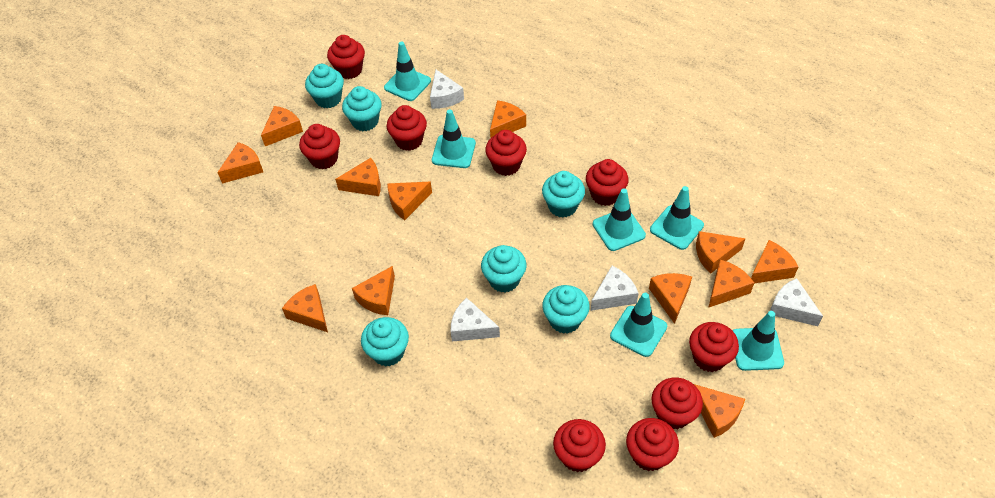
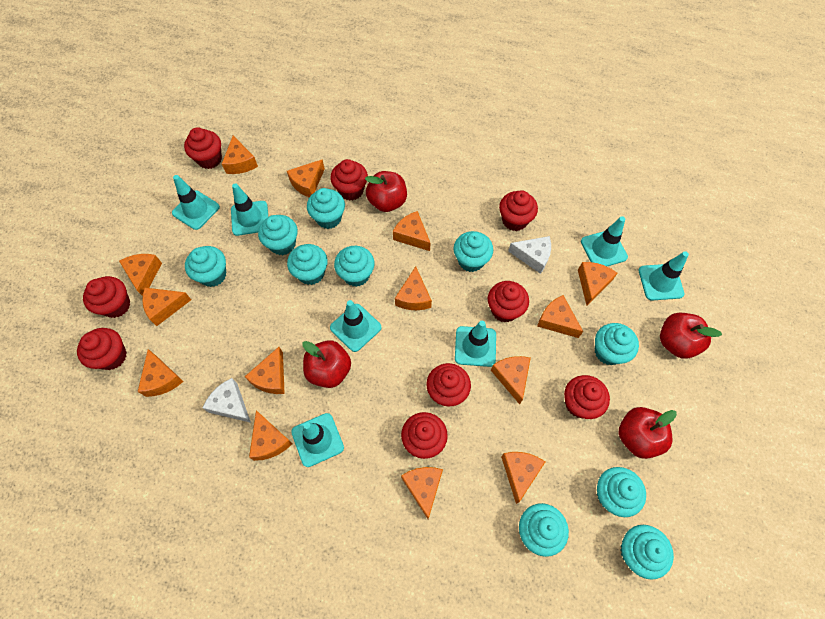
orange cheese: [217,142,263,184] [261,106,303,146] [282,284,328,332] [335,158,381,196] [352,266,395,315] [387,182,432,220] [490,100,526,138] [649,273,692,324] [694,384,745,438] [696,231,745,274] [708,260,754,308] [751,240,798,283] = 12 -> [119,254,162,296] [138,349,184,397] [142,288,191,326] [222,136,258,174] [245,347,285,394] [249,410,292,461] [287,159,325,197] [393,211,430,251] [395,266,432,310] [401,467,443,519] [491,356,531,404] [501,452,545,504] [537,295,583,338] [578,262,618,305] = 14
red apple: none = 0 -> [302,340,351,388] [365,171,407,212] [618,407,677,459] [660,313,722,359] = 4
turquoise cupcake: [305,64,344,108] [342,86,382,131] [361,317,409,367] [481,245,527,293] [542,171,585,218] [542,285,590,334] = 6 -> [185,246,226,287] [258,215,298,255] [287,244,328,285] [307,188,345,229] [334,246,375,287] [453,231,493,272] [519,503,569,557] [595,323,639,365] [597,467,646,517] [620,525,674,580] = 10
turquoise traffic cone: [384,42,431,101] [432,109,476,168] [593,188,646,251] [610,293,667,357] [650,186,704,250] [732,311,784,371] = 6 -> [172,175,220,230] [231,183,268,236] [291,413,344,467] [330,300,382,352] [455,321,496,367] [581,216,628,266] [639,251,689,301] = 7
white cheese: [430,70,464,109] [450,298,500,341] [591,266,639,311] [770,278,823,326] = 4 -> [202,378,251,423] [508,236,551,274] = 2

